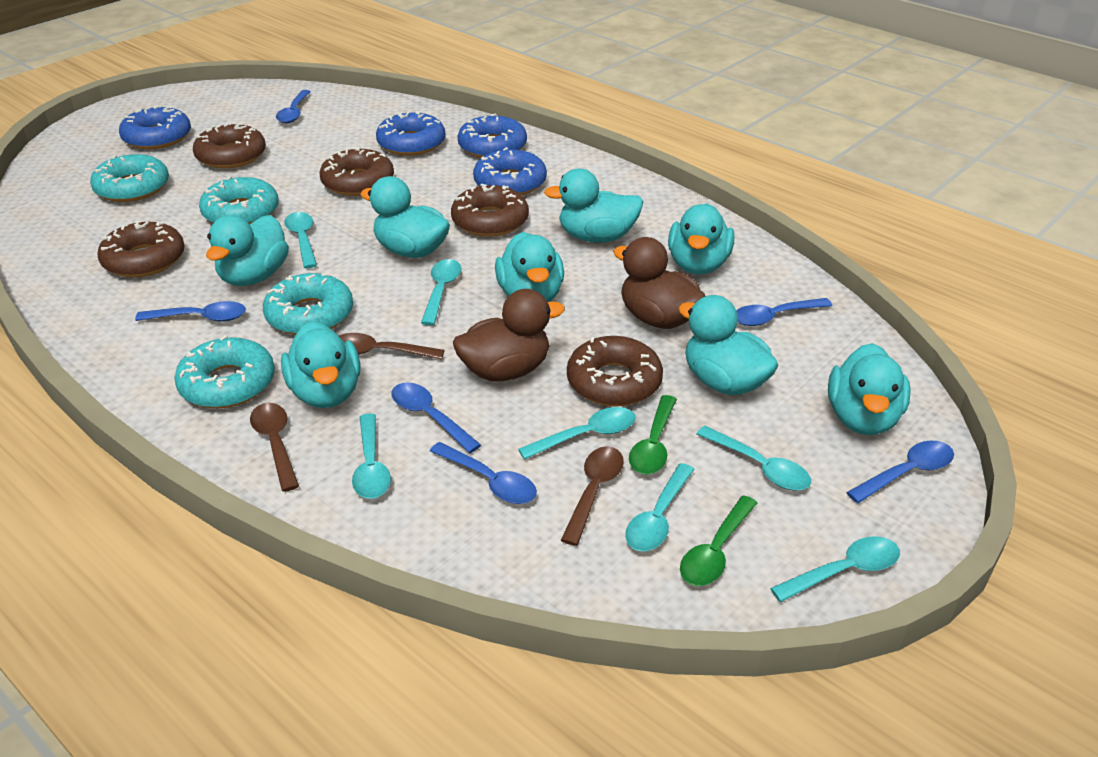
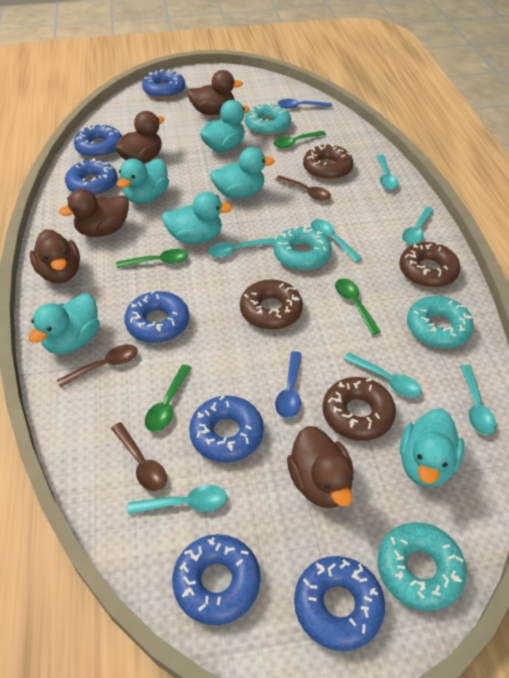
blue donut: [119,105,191,149] [376,111,446,156] [457,114,527,158] [473,147,547,195] = 4 -> [65,158,118,196] [74,124,122,158] [125,290,189,343] [142,69,185,99] [172,534,261,625] [189,395,264,463] [294,556,385,651] = 7
blue spoon: [135,301,246,322] [276,90,311,123] [391,382,481,453] [430,442,537,504] [736,298,832,326] [846,440,954,503] = 6 -> [275,351,302,418] [278,99,332,109] = 2
brown donut: [97,220,185,277] [193,123,266,169] [319,147,394,196] [451,184,529,237] [567,336,663,407] = 5 -> [240,279,303,330] [303,144,353,180] [323,377,396,441] [399,242,461,288] = 4
brown duck: [453,289,565,381] [613,237,705,329] = 2 -> [30,229,80,284] [59,189,129,237] [115,111,164,164] [187,70,243,115] [287,426,354,508] = 5
green spoon: [629,395,677,474] [680,496,757,586] = 2 -> [116,249,188,268] [145,365,192,432] [273,131,326,148] [335,279,381,335] = 4
turquoise duck: [206,215,289,286] [281,321,361,408] [360,176,450,258] [495,232,564,302] [544,169,643,243] [668,203,734,274] [678,295,778,395] [828,343,911,435] = 8 -> [29,294,99,354] [117,159,169,204] [161,191,232,244] [200,100,249,152] [210,147,275,199] [400,409,464,487] = 6

